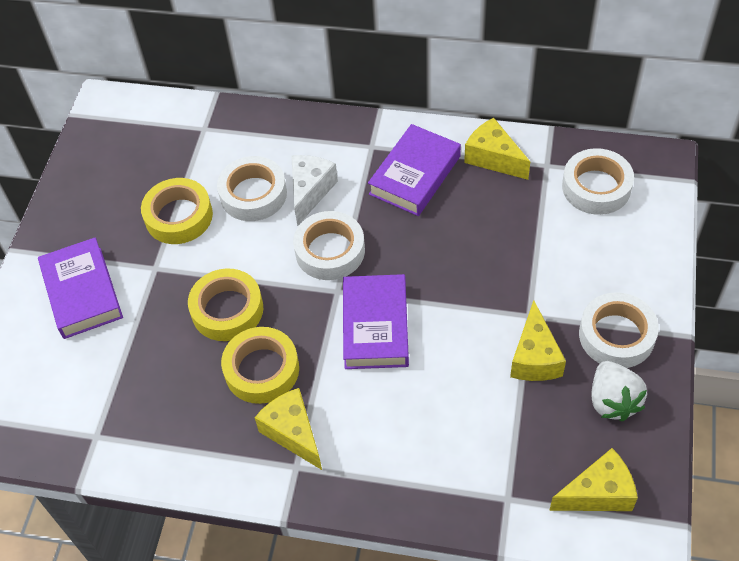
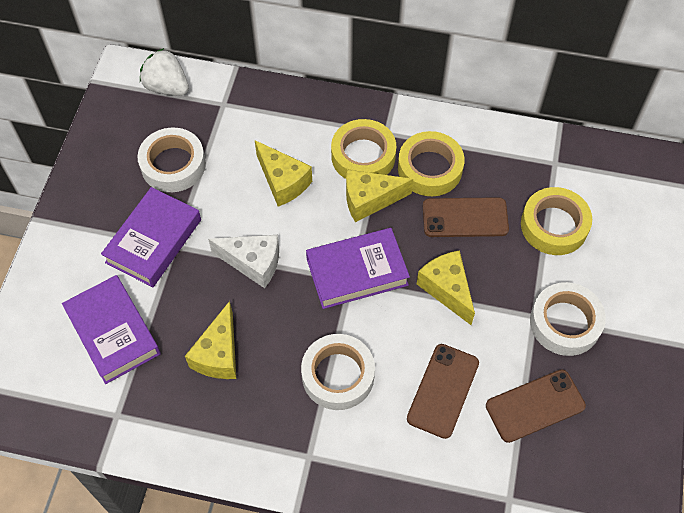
brown phone: none = 0 -> [407,344,479,439] [423,197,509,237] [486,369,586,443] = 3
white tape: [217,156,287,221] [293,211,365,280] [562,148,634,215] [579,292,659,368] = 4 -> [137,128,206,192] [301,334,375,410] [530,282,606,356] = 3

